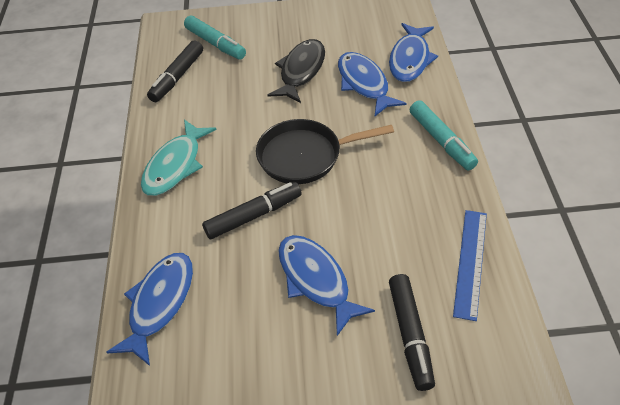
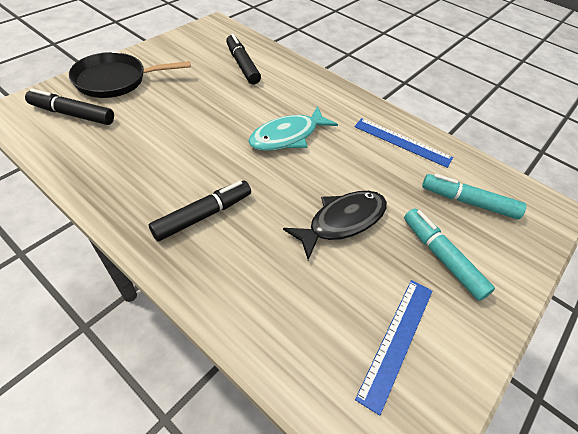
blue fish: [106,253,193,366] [278,235,375,336] [338,52,407,116] [389,23,438,82] = 4 -> none = 0
blue ruler: [453,210,487,321] = 1 -> [354,118,453,168] [355,280,432,416] = 2

